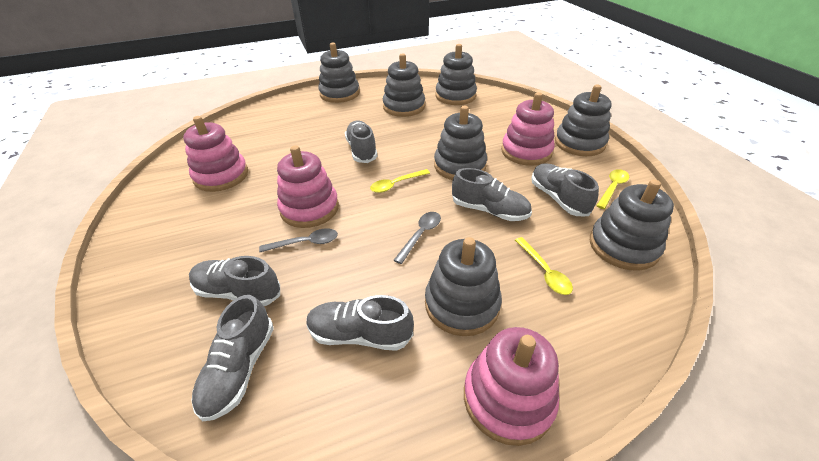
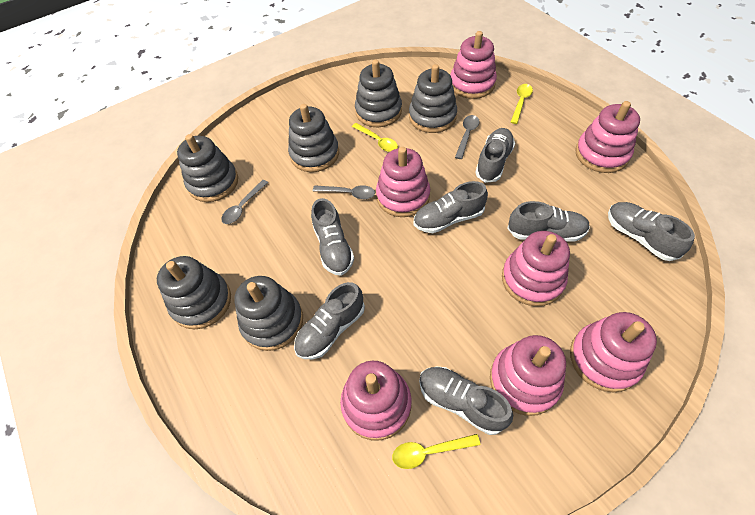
grey shoe: [189,256,280,306] [192,295,274,421] [306,295,414,351] [345,120,377,163] [452,168,532,221] [531,163,599,216] = 6 -> [294,282,365,359] [311,198,354,276] [414,181,488,233] [419,367,513,435] [475,128,515,183] [507,201,590,242] [608,202,695,261] = 7
grey spoon: [259,228,338,252] [394,212,441,264] = 2 -> [221,180,268,224] [313,185,375,199] [455,115,479,159] = 3
grey stacking toy: [318,43,360,103] [383,53,425,117] [425,237,502,336] [434,106,487,180] [436,44,477,105] [555,85,612,156] [590,180,674,271] = 7 -> [157,256,231,329] [177,134,238,202] [234,276,303,351] [288,104,339,172] [355,60,402,127] [409,64,457,133] = 6
pink stacking toy: [183,116,248,192] [277,145,339,228] [464,327,559,446] [501,92,555,166] = 4 -> [340,361,412,441] [376,147,430,217] [450,31,497,99] [490,335,566,416] [502,231,570,306] [570,312,657,393] [575,101,640,173] = 7

